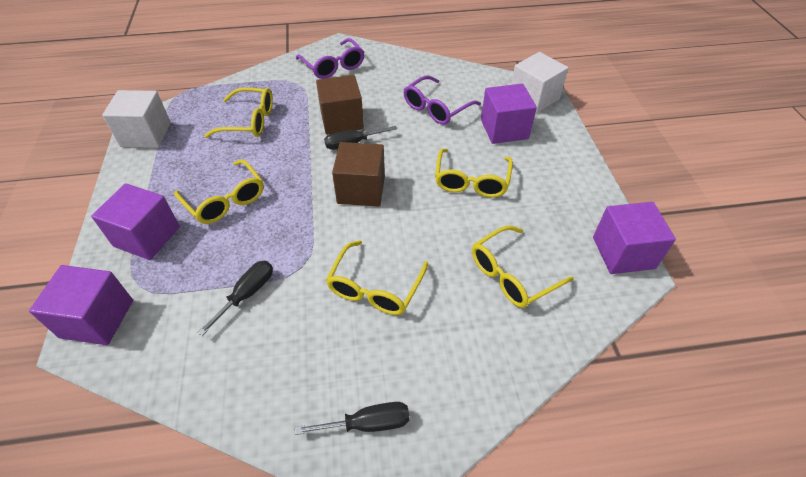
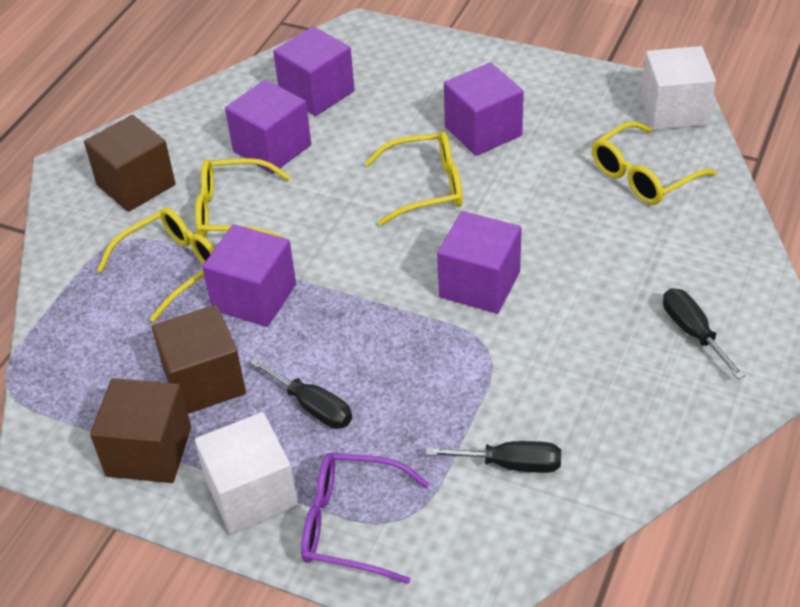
brown cube: [316,75,364,135] [332,142,385,206] = 2 -> [84,115,176,212] [90,378,191,483] [152,305,246,414] = 3
purple cube: [29,265,133,345] [91,183,180,260] [481,84,537,144] [593,202,676,274] = 4 -> [202,224,296,327] [225,80,311,174] [273,26,354,116] [437,211,522,314] [444,62,524,156] = 5
purple glasses: [296,38,364,79] [403,76,481,125] = 2 -> [301,452,430,584] = 1
yellow glasses: [174,159,264,224] [204,87,273,138] [326,240,428,315] [435,149,513,198] [472,225,574,308] = 5 -> [97,208,215,322] [195,158,291,238] [365,131,463,225] [592,121,716,205] = 4

